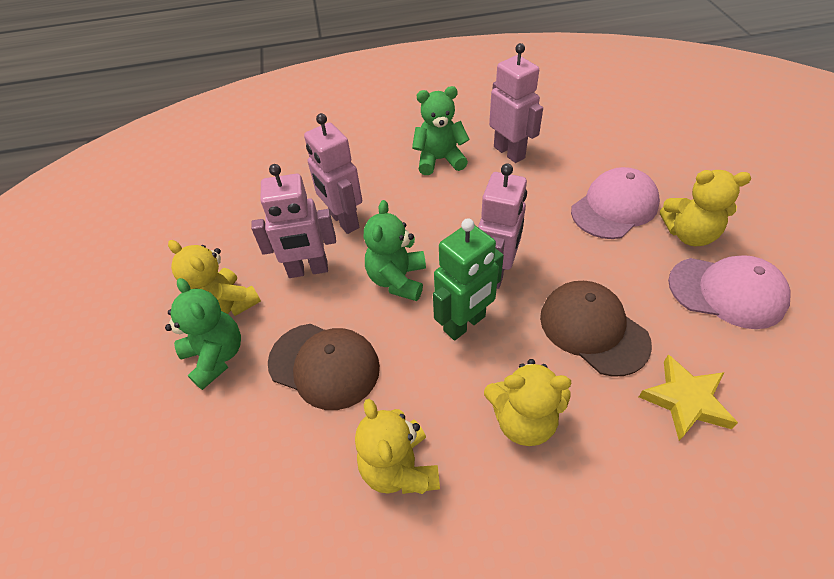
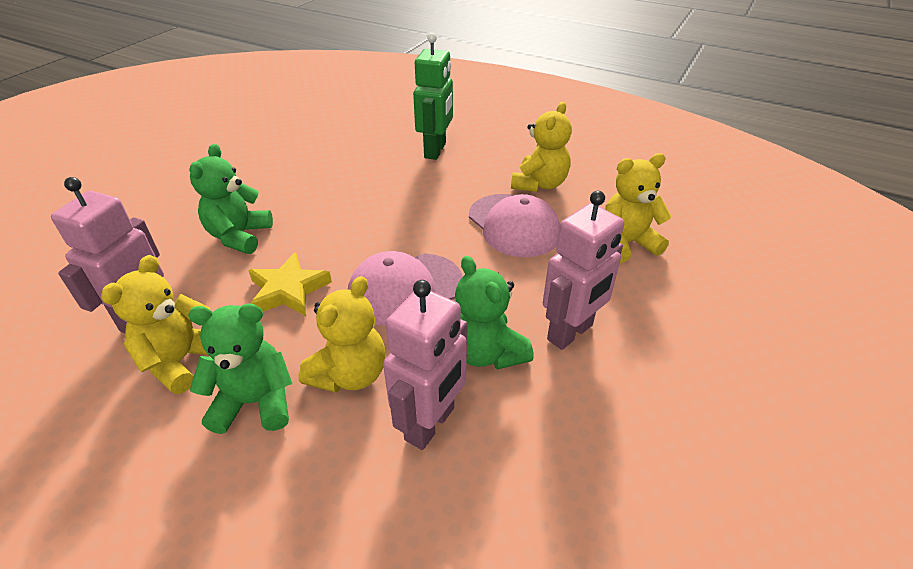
brown cap: [268,324,380,410] [540,281,652,377] = 2 -> none = 0
pink robot: [251,164,336,278] [304,113,362,234] [478,164,527,289] [489,43,543,163] = 4 -> [51,177,164,333] [383,280,468,450] [543,191,624,350] = 3

